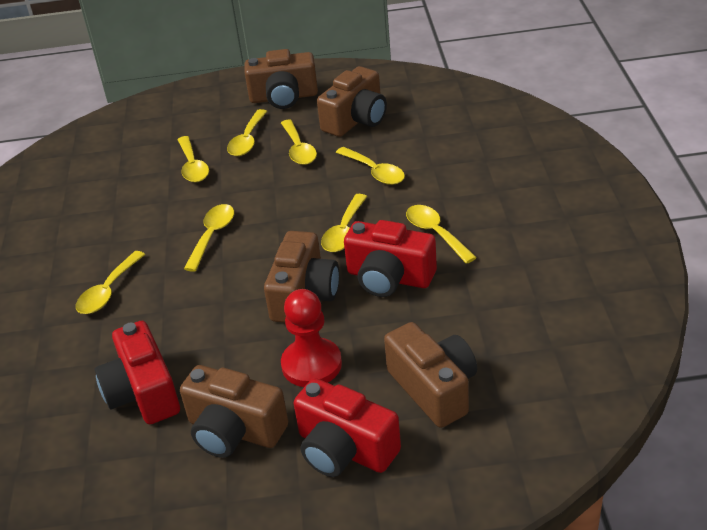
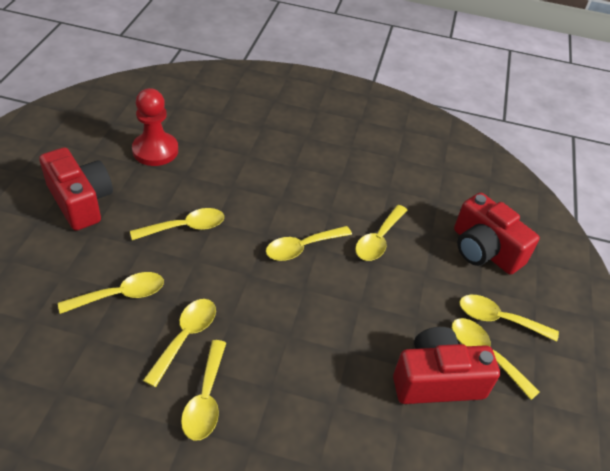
brown camera: [180,365,288,458] [244,49,318,109] [264,231,339,323] [317,66,387,137] [384,322,477,428] = 5 -> none = 0

